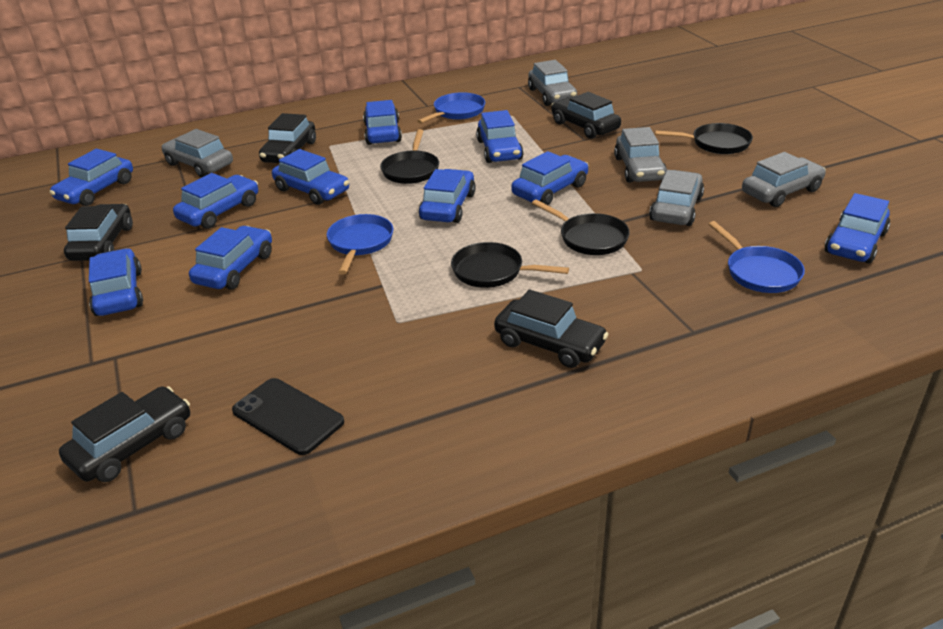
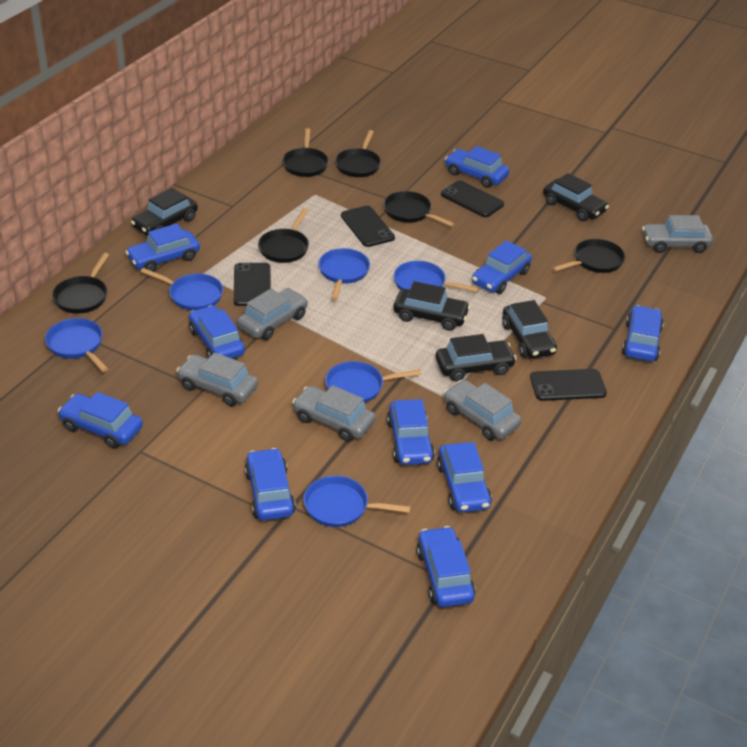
black pan: [380,129,439,184] [451,242,569,288] [532,200,630,255] [655,123,753,154] = 4 -> [52,253,109,314] [258,208,309,263] [282,128,329,177] [335,130,381,177] [383,191,455,227] [553,239,625,273] = 6
black phone: [232,378,344,455] = 1 -> [234,263,271,306] [341,206,395,247] [441,180,504,217] [530,369,607,401] = 4
blue pan: [327,214,393,274] [417,92,485,124] [709,221,805,293] = 3 -> [45,318,108,372] [141,268,223,311] [304,476,411,527] [318,248,370,300] [325,361,422,403] [393,261,479,292] = 6

